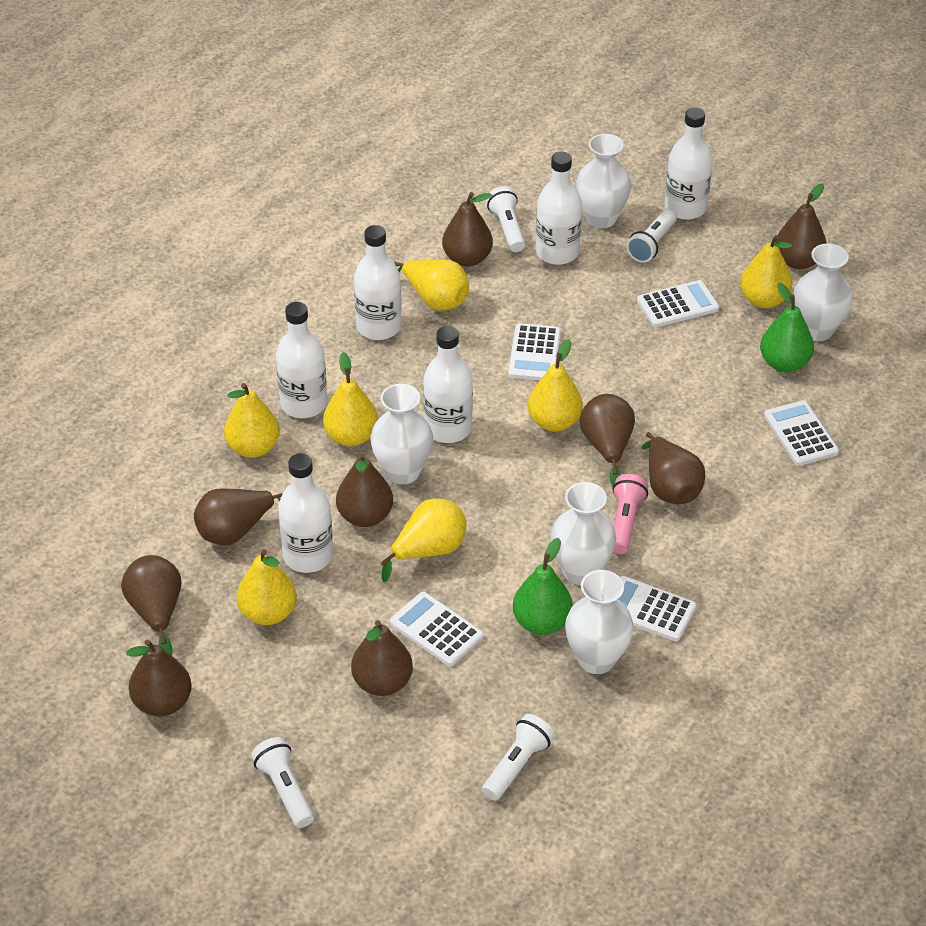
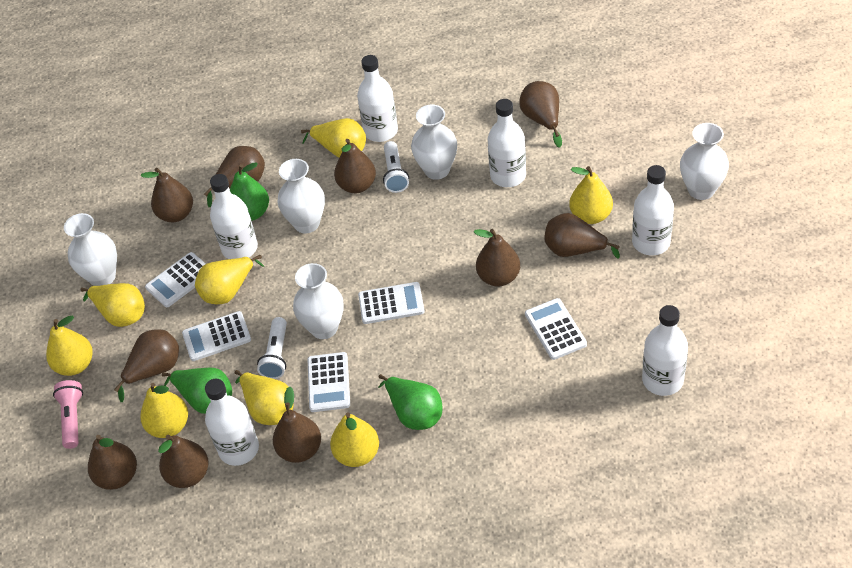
brown pear: [121,555,181,656] [126,640,192,717] [194,488,283,545] [336,453,393,527] [351,620,413,696] [442,192,493,266] [579,394,635,487] [642,432,705,504] [775,183,826,269] = 9 -> [88,435,137,490] [114,329,179,402] [141,168,193,222] [158,435,209,488] [204,146,265,207] [273,387,321,463] [334,139,376,193] [474,229,520,287] [519,81,562,148] [544,213,620,259] = 10
green pear: [513,538,573,635] [760,282,814,372] = 2 -> [162,368,232,414] [230,162,269,221] [378,374,443,430] = 3
white flashlight: [251,737,314,828] [482,714,554,801] [486,186,525,252] [626,209,677,263] = 4 -> [257,317,287,379] [383,141,409,193] = 2
yellow pear: [224,383,280,458] [237,549,297,625] [323,352,378,447] [381,499,467,582] [394,260,469,311] [528,339,582,432] [740,235,792,308] = 7 -> [46,316,93,376] [80,283,145,327] [140,383,188,438] [195,255,264,304] [235,370,294,425] [301,118,366,157] [330,413,379,467] [569,166,613,224] = 8

